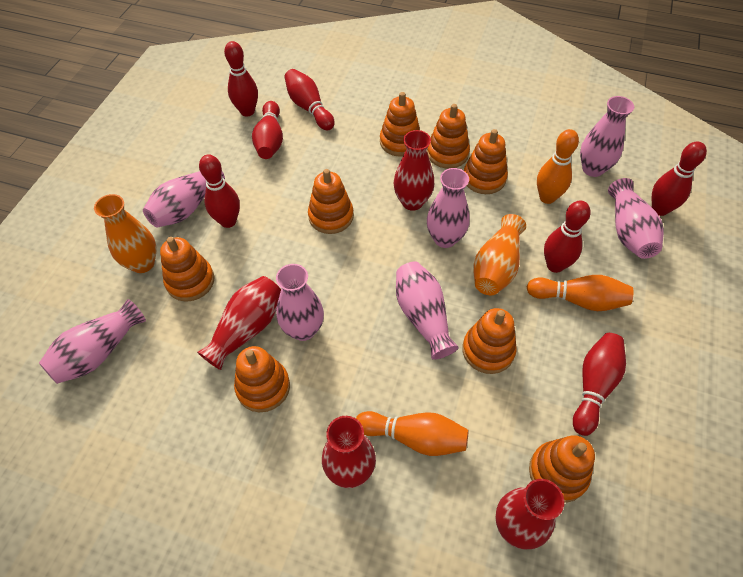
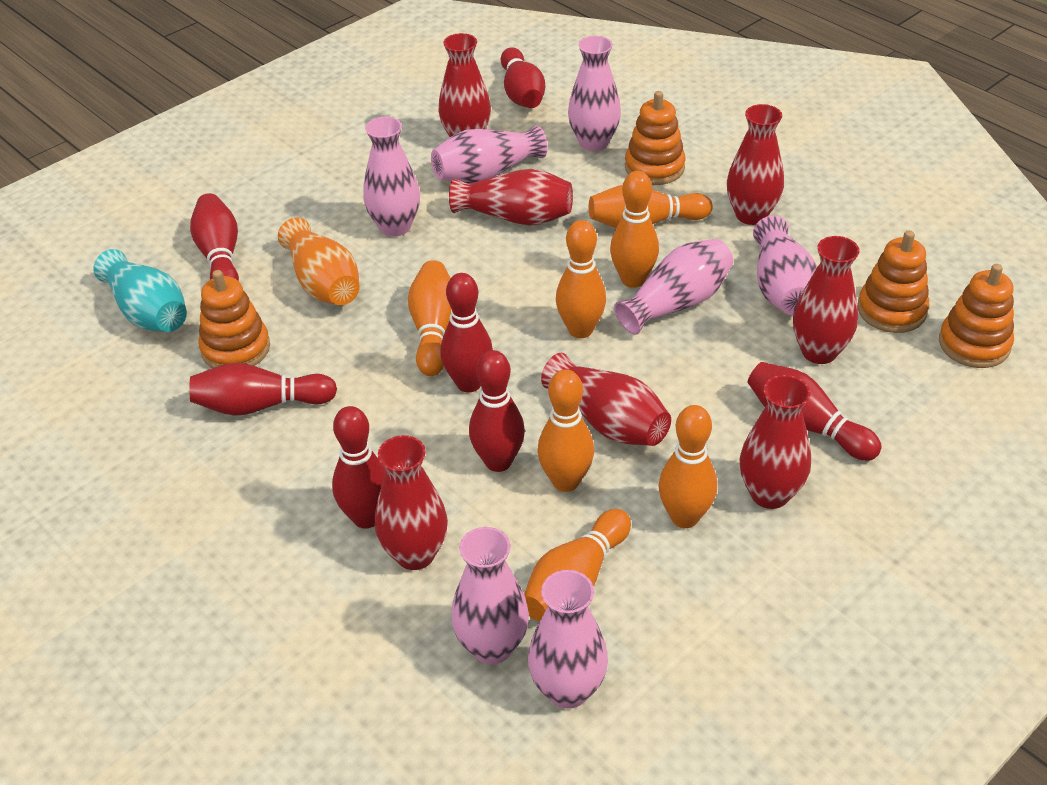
orange bowling pin: [356,411,469,456] [527,275,633,311] [537,129,579,204] = 3 -> [408,260,451,376] [524,509,631,621] [537,369,594,492] [556,220,606,338] [589,185,713,228] [610,171,659,288] [659,405,717,528] = 7
orange stacking toy: [160,237,214,302] [234,346,290,412] [308,169,354,234] [380,92,420,157] [427,104,470,169] [462,308,517,374] [464,129,508,194] [529,435,595,503] = 8 -> [198,270,270,368] [625,91,685,185] [858,230,929,333] [939,264,1014,368] = 4
orange vase: [94,194,157,273] [473,214,526,295] = 2 -> [278,217,360,305] = 1
red vase: [197,276,281,370] [322,416,376,488] [393,130,434,211] [496,479,564,549] = 4 -> [375,435,448,570] [438,33,491,137] [449,169,573,226] [541,353,671,446] [727,104,784,225] [740,375,811,509] [793,236,859,364] = 7
turquoise vase: none = 0 -> [93,249,187,332] = 1

